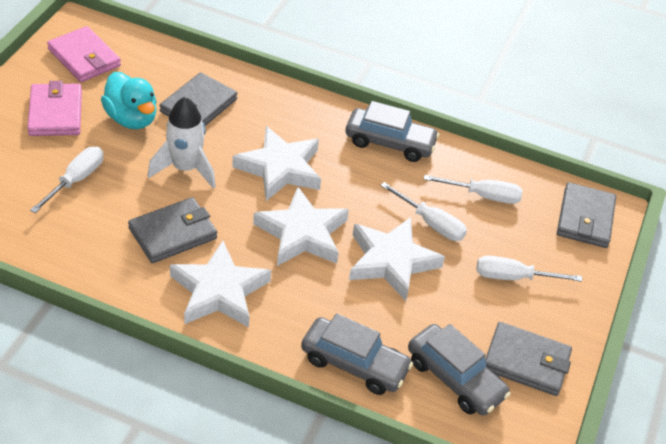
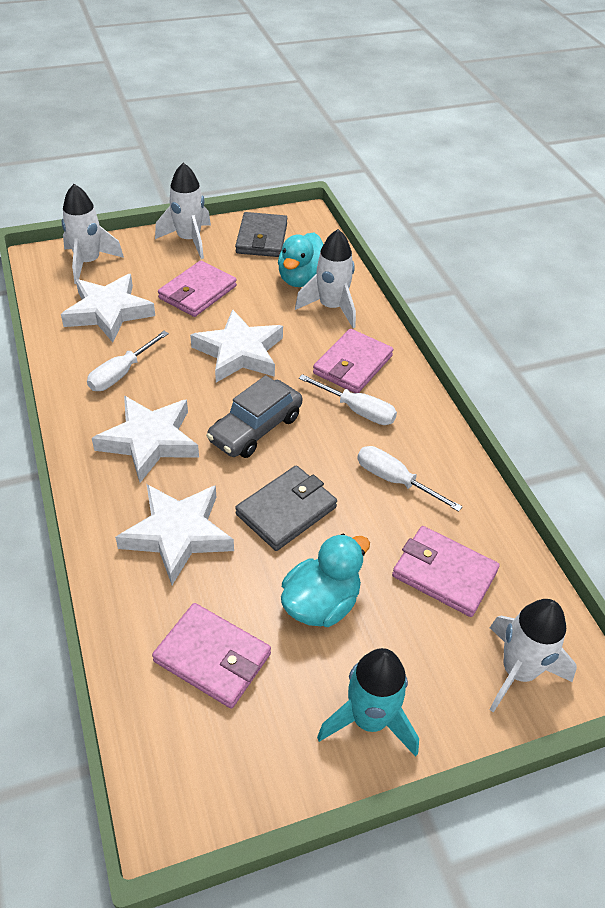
grey car: [301,313,413,395] [346,101,439,162] [408,324,511,416] = 3 -> [206,375,303,458] = 1
grey wallet: [128,197,217,263] [160,72,237,126] [485,322,572,396] [557,182,616,248] = 4 -> [235,212,287,257] [235,465,337,551] = 2
pink wallet: [27,81,82,136] [47,26,121,82] = 2 -> [152,603,271,709] [158,261,237,317] [313,329,394,393] [392,526,500,617] = 4
turquoise duck: [101,72,157,129] = 1 -> [278,233,324,287] [281,534,370,627] = 2
turquoise rocket: none = 0 -> [317,648,419,757] = 1
white rocket: [148,97,216,189] = 1 -> [61,184,124,284] [155,162,211,259] [295,229,356,328] [489,599,577,713] = 4
white screwdriver: [30,147,104,213] [380,182,467,241] [424,175,523,204] [476,256,582,282] = 4 -> [87,331,169,391] [299,374,397,425] [357,446,463,512] = 3

